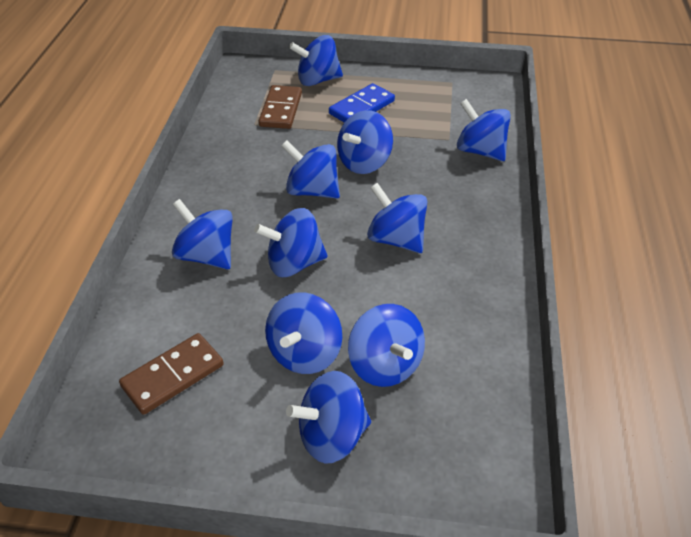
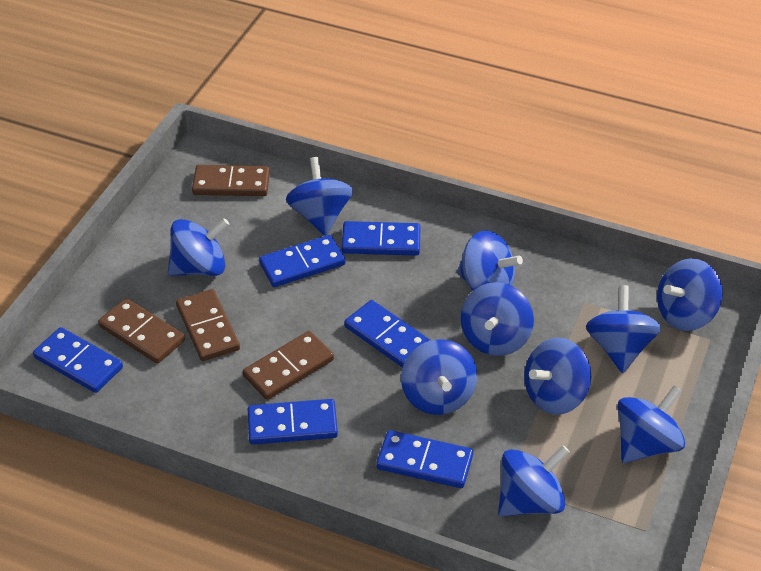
blue domino: [329,83,395,123] = 1 -> [33,327,123,393] [248,399,338,445] [259,235,346,287] [341,221,421,256] [344,300,431,368] [376,430,473,488] = 6
brown domino: [119,333,224,415] [259,85,302,129] = 2 -> [98,298,185,364] [176,289,240,361] [192,165,270,196] [243,331,334,400] = 4

